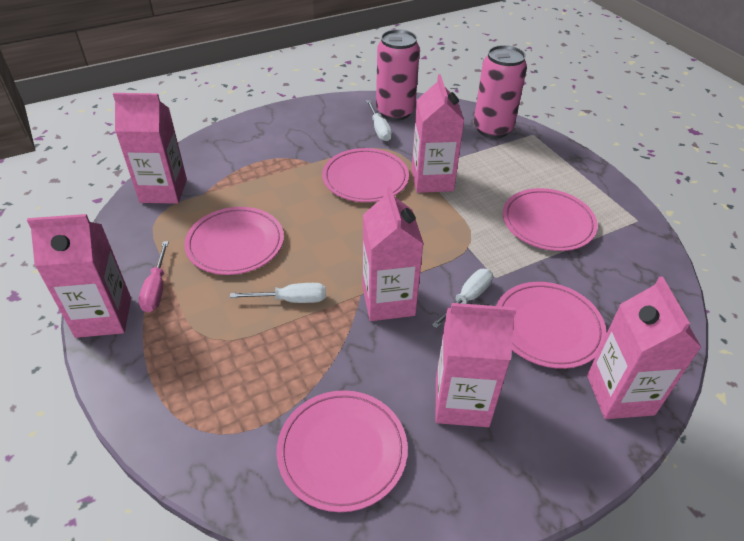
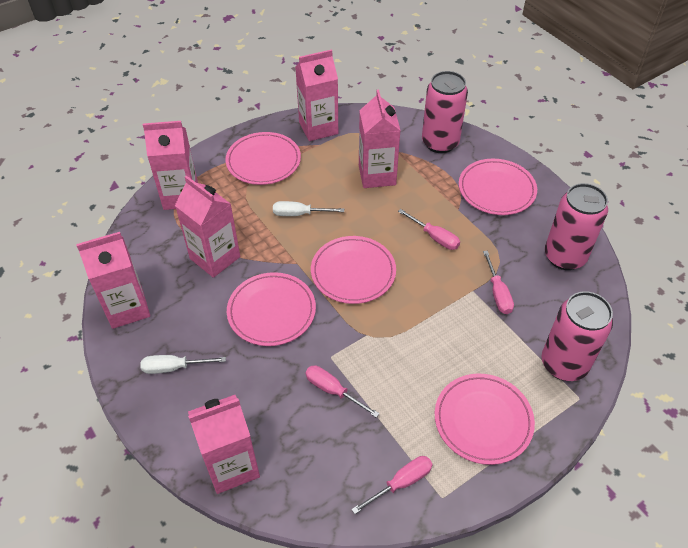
pink can: [376,29,420,121] [474,45,527,138] = 2 -> [422,71,468,153] [542,291,613,381] [545,183,608,270] = 3
pink screwdriver: [139,241,169,313] = 1 -> [305,365,379,418] [351,456,433,514] [398,209,460,250] [483,251,514,314] = 4
white screwdriver: [230,283,326,303] [366,100,392,141] [432,269,493,329] = 3 -> [140,355,226,374] [273,201,344,216] = 2

